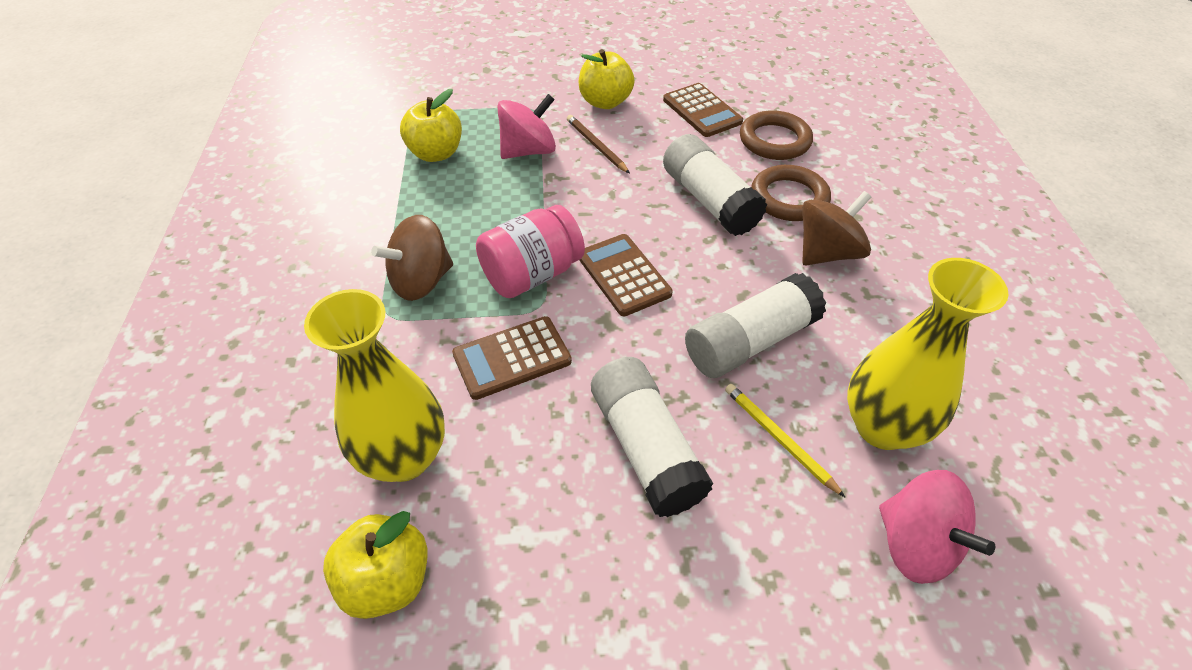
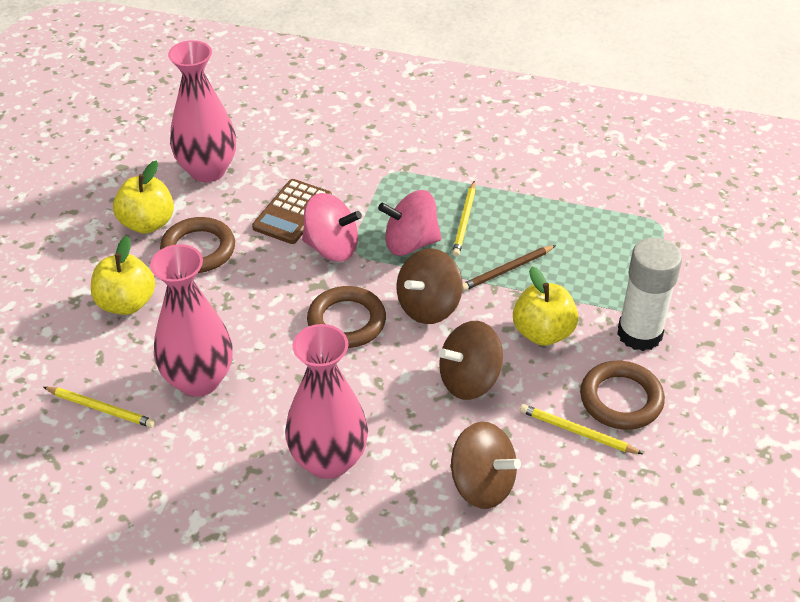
brown calculator: [452,316,572,400] [579,234,673,316] [663,83,743,137] = 3 -> [252,179,332,244] = 1
brown ring: [740,110,813,160] [751,165,831,221] = 2 -> [160,217,235,273] [307,286,386,348] [580,361,665,430] = 3
brown spinning top: [371,215,453,301] [802,191,871,266] = 2 -> [397,248,463,324] [439,321,503,400] [450,422,521,509] = 3
pink jar: [476,205,585,298] = 1 -> none = 0
pink vase: none = 0 -> [150,244,233,397] [168,40,236,182] [285,324,368,479] = 3
white glue stick: [591,357,713,517] [663,134,767,236] [685,273,826,378] = 3 -> [617,238,682,351] = 1
yellow pencil: [725,384,845,497] = 1 -> [43,387,155,428] [452,181,476,257] [520,404,643,454] = 3
yellow vase: [304,289,445,482] [847,258,1009,450] = 2 -> none = 0

